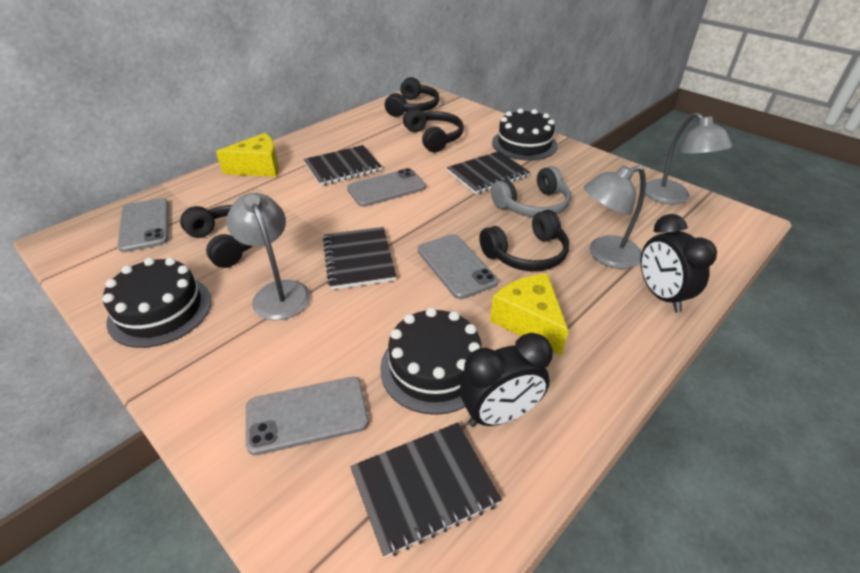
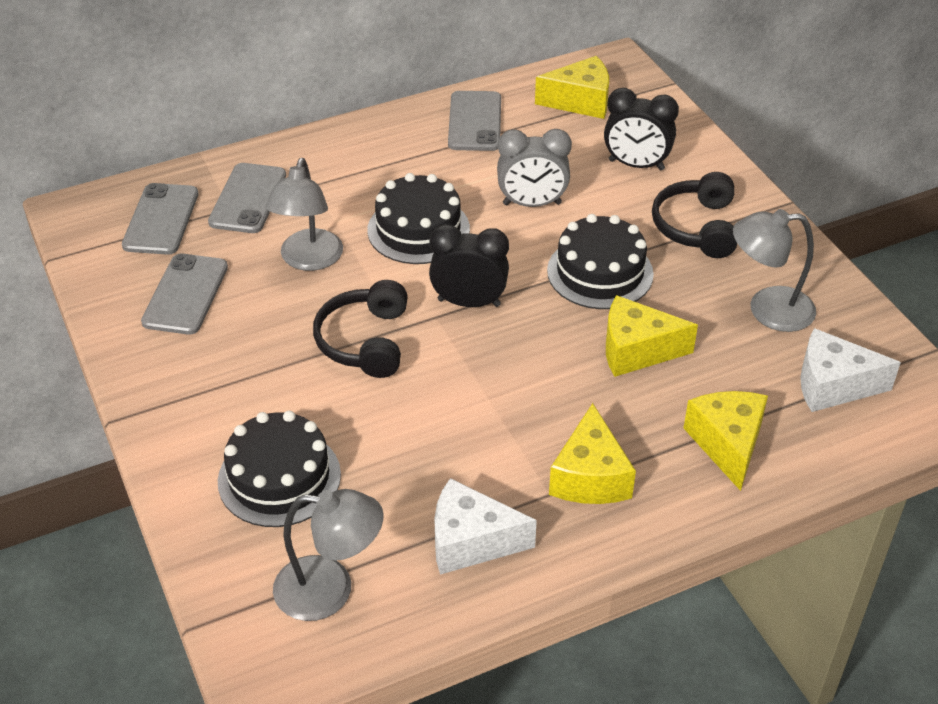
black headphones: [180,205,253,268] [385,77,440,117] [403,108,464,152] [479,210,569,271] = 4 -> [313,280,408,378] [652,172,738,258] = 2
black notebook: [304,145,382,186] [323,227,396,290] [350,423,502,558] [447,151,530,194] = 4 -> none = 0
grey clock: none = 0 -> [497,129,572,207] = 1
grey headphones: [491,166,571,217] = 1 -> none = 0
white cheese: none = 0 -> [434,478,537,575] [800,328,901,412] = 2
yellow cheese: [216,133,279,177] [490,274,569,356] = 2 -> [535,56,609,119] [549,403,636,504] [606,295,698,377] [684,391,768,491] = 4

